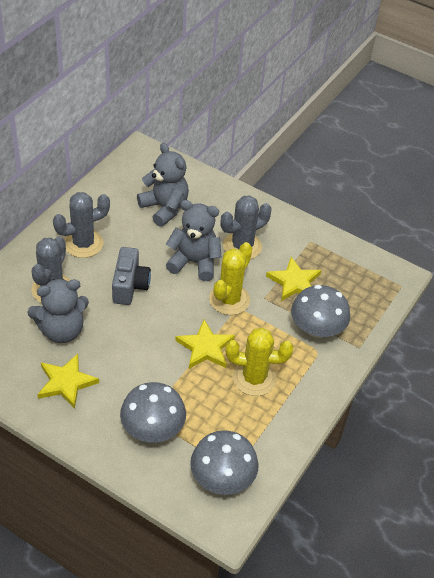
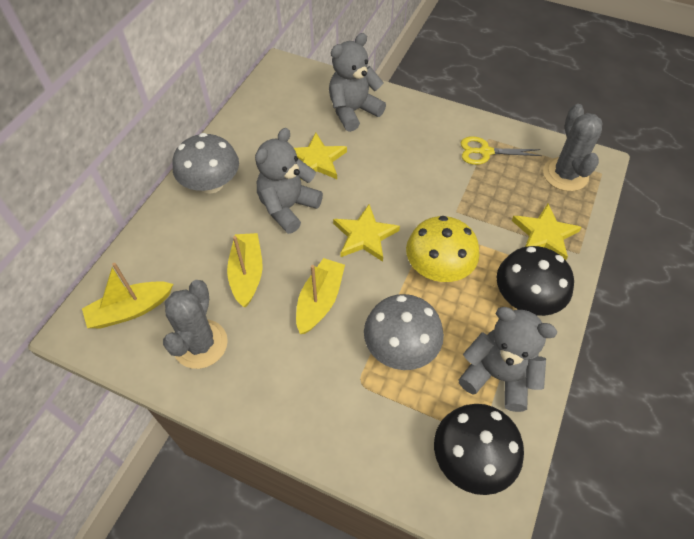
black mushroom: none = 0 -> [434,404,524,495] [496,246,574,316] = 2
grey cactus: [31,236,70,303] [53,192,110,258] [220,196,272,260] = 3 -> [163,280,228,369] [543,104,602,191] = 2
grey camera: [112,247,151,305] = 1 -> none = 0
grey mushroom: [120,382,186,443] [190,430,258,495] [291,285,350,338] = 3 -> [172,133,239,194] [364,294,444,370] = 2
yellow boat: none = 0 -> [82,263,173,328] [227,233,263,307] [296,258,345,334] = 3
yellow cactus: [209,242,252,315] [226,328,293,396] = 2 -> none = 0
yellow mushroom: none = 0 -> [406,216,479,282] = 1
yellow scissors: none = 0 -> [461,136,542,165] = 1

